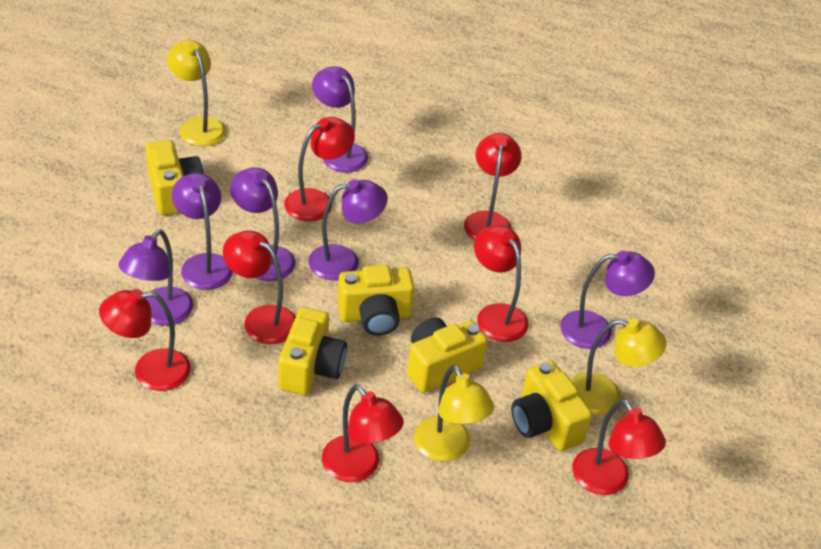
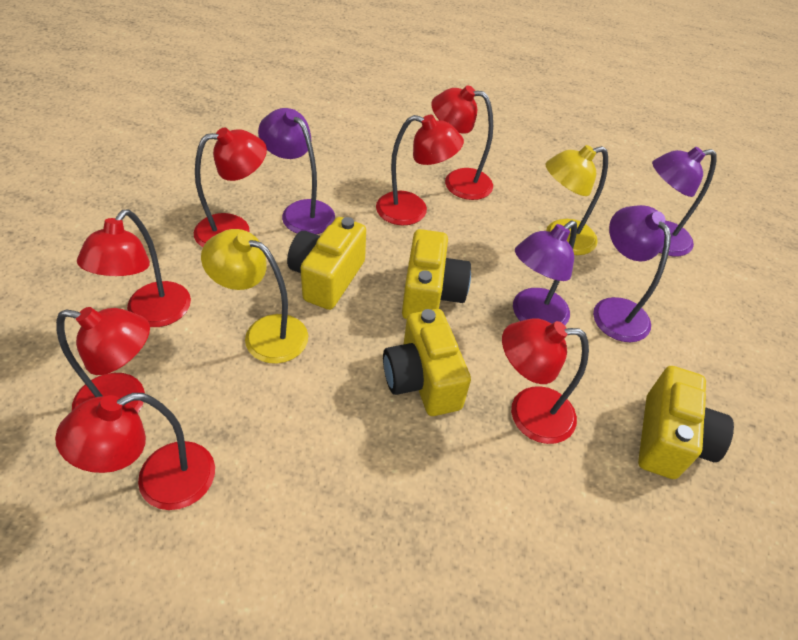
purple lamp: [118,229,193,326] [172,173,233,290] [230,167,295,281] [308,179,388,280] [312,66,368,173] [560,251,655,349] = 6 -> [258,108,335,234] [513,220,577,325] [593,205,671,342] [652,147,717,256] = 4
yellow camera: [146,140,204,215] [278,307,347,395] [337,265,414,336] [407,317,488,393] [511,361,592,451] = 5 -> [287,217,366,310] [383,309,471,416] [402,229,471,319] [638,366,734,479] = 4
yellow lamp: [167,40,226,146] [414,365,494,462] [571,318,667,415] = 3 -> [201,229,308,364] [546,145,608,255] = 2

